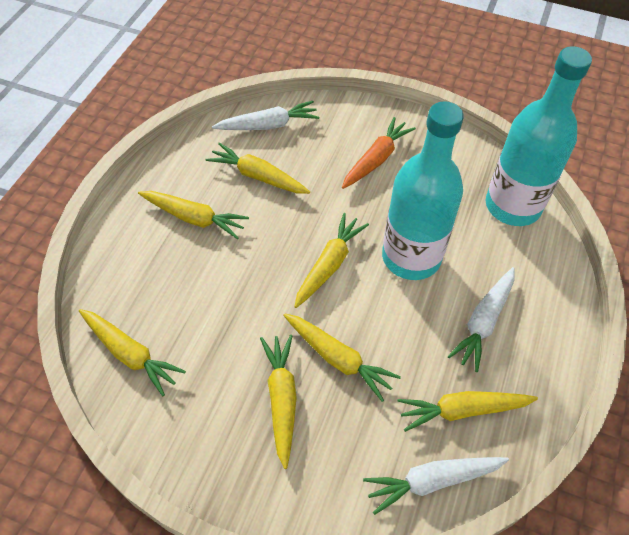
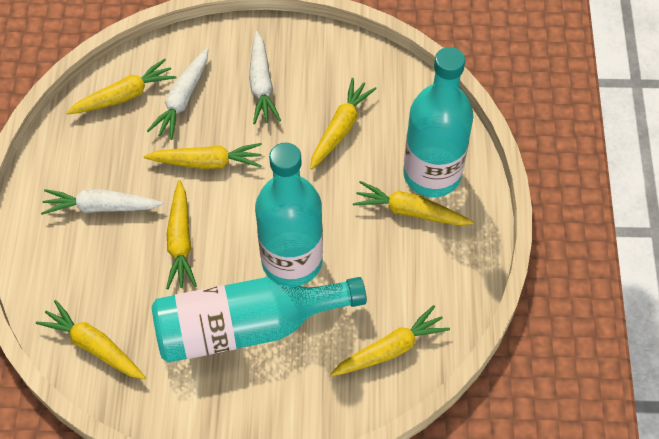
orange carrot: [342,117,416,189] = 1 -> none = 0
turquoise bottle: [382,101,464,280] [486,46,592,226] = 2 -> [152,277,367,363] [255,142,323,286] [403,47,473,197] = 3

